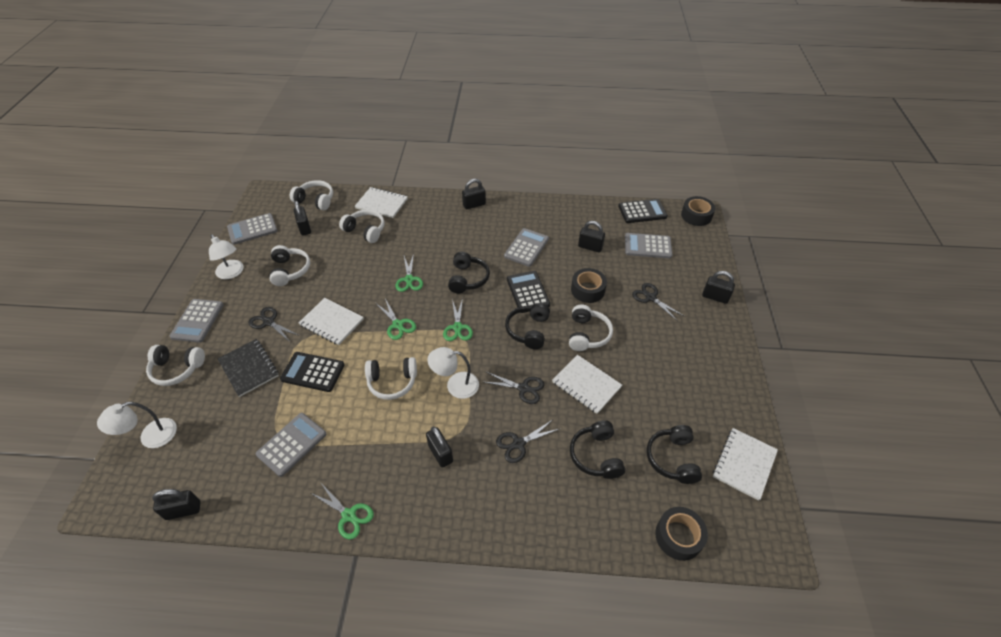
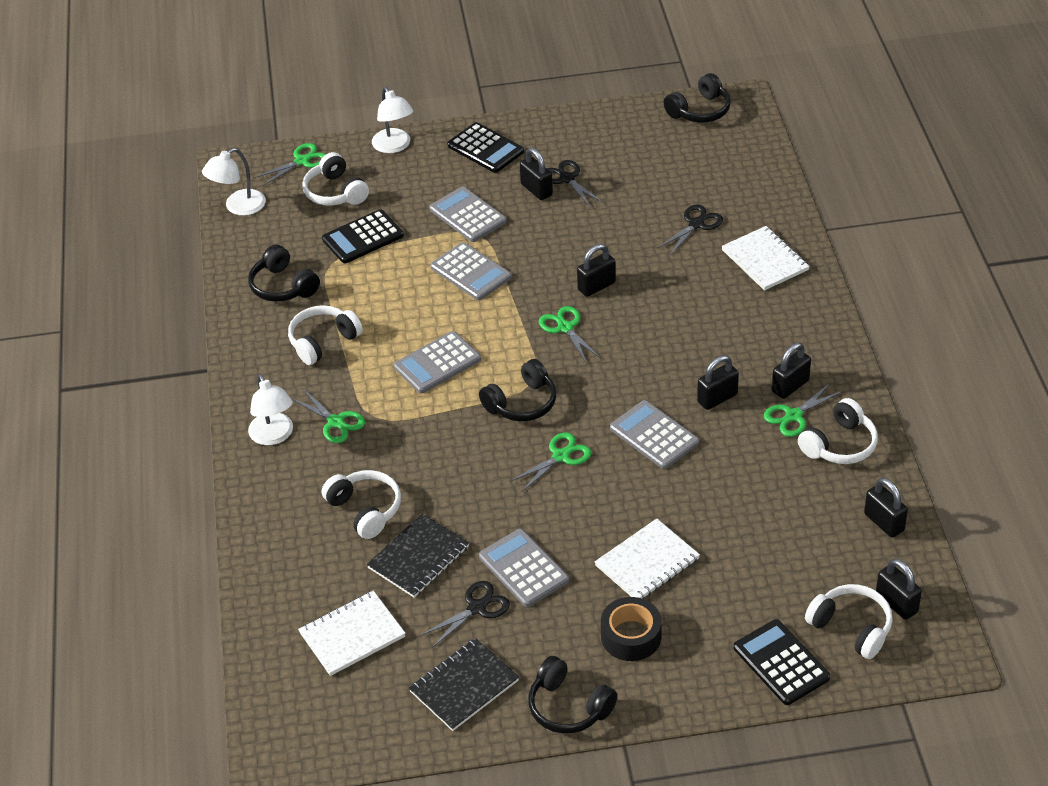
black notebook: [218,339,279,397] = 1 -> [367,513,469,598] [409,638,519,731] = 2
black scissors: [249,307,298,342] [484,372,545,404] [496,420,559,463] [632,283,684,320] = 4 -> [421,581,510,648] [547,160,603,208] [657,204,723,255] = 3
black tape: [571,268,607,303] [655,507,708,561] [681,196,715,226] = 3 -> [601,597,662,661] = 1
green scissors: [311,483,374,539] [376,299,416,340] [395,254,423,292] [443,298,473,341] = 4 -> [255,143,326,186] [291,389,365,443] [511,432,591,491] [539,306,601,364] [764,383,843,437] = 5
white headphones: [146,345,205,386] [270,245,310,286] [290,180,333,210] [339,209,384,243] [365,357,417,400] [569,305,613,351] = 6 -> [288,305,363,365] [302,152,369,206] [322,470,401,539] [798,398,878,464] [805,584,893,659] = 5
white notebook: [299,298,364,345] [355,187,408,218] [552,355,622,414] [713,428,778,501] = 4 -> [298,591,406,676] [595,518,700,599] [722,226,810,291] = 3

